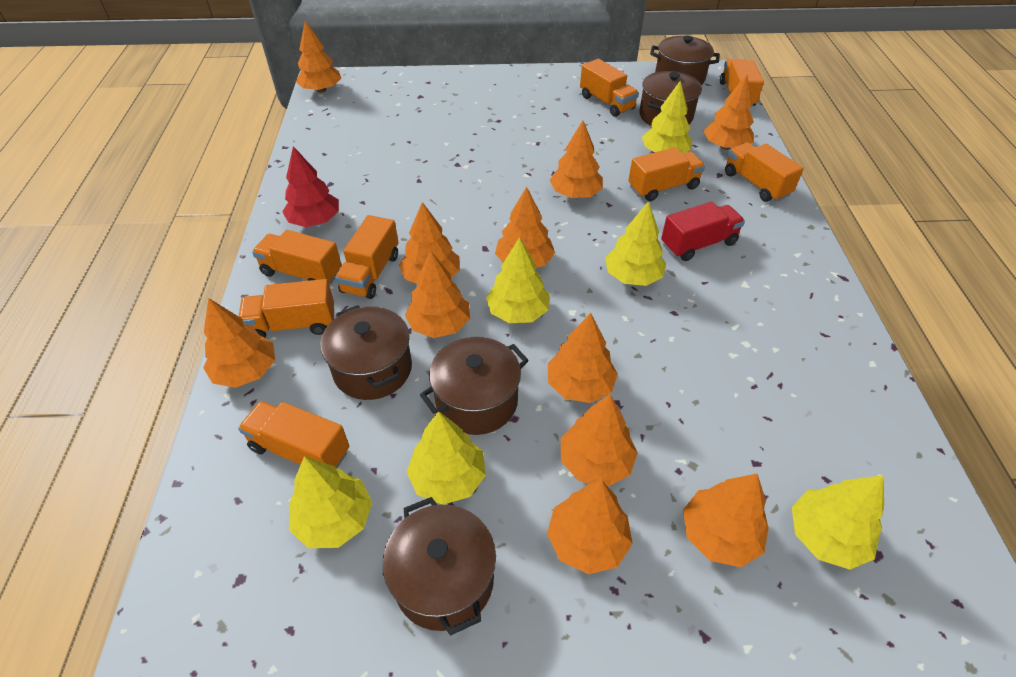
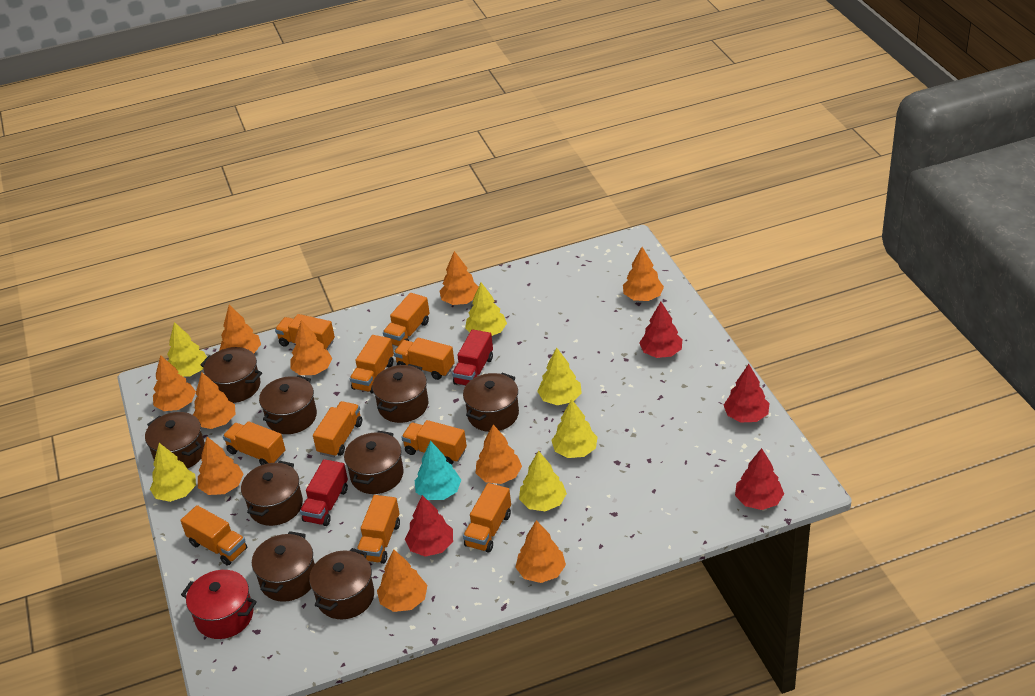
brown pot: [320,305,412,400] [383,497,496,636] [420,337,529,435] [639,71,702,126] [650,35,720,85] = 5 -> [145,412,205,469] [200,347,262,403] [241,461,303,526] [252,531,315,602] [259,375,317,434] [309,548,374,619] [344,431,404,494] [372,364,428,423] [463,372,519,432] = 9
orange tree: [203,298,275,388] [296,21,341,93] [399,202,460,284] [405,250,470,338] [495,187,555,268] [547,480,633,574] [548,313,618,403] [550,120,603,198] [561,394,638,486] [683,473,769,567] [704,74,754,150] = 11 -> [153,355,196,411] [193,372,235,429] [198,437,243,495] [219,305,261,354] [290,320,332,375] [377,549,427,612] [439,251,478,305] [476,424,522,484] [515,520,566,583] [623,247,664,301] = 10
orange truck: [238,401,349,468] [239,279,334,338] [252,230,342,286] [335,215,399,299] [580,59,639,117] [628,147,705,201] [720,59,764,107] [725,142,804,202] = 8 -> [180,505,247,566] [223,421,285,465] [275,314,335,350] [313,401,362,457] [350,335,394,394] [357,495,400,564] [383,293,430,346] [394,338,455,380] [401,420,467,465] [463,483,511,553] = 10
red pot: none = 0 -> [181,570,257,639] = 1
red tree: [282,146,339,227] = 1 -> [405,495,453,557] [639,302,682,358] [724,364,769,422] [735,448,784,510] = 4
red truck: [661,202,745,261] = 1 -> [300,459,348,526] [452,329,493,386] = 2
turquoise tree: none = 0 -> [415,441,461,500] = 1

